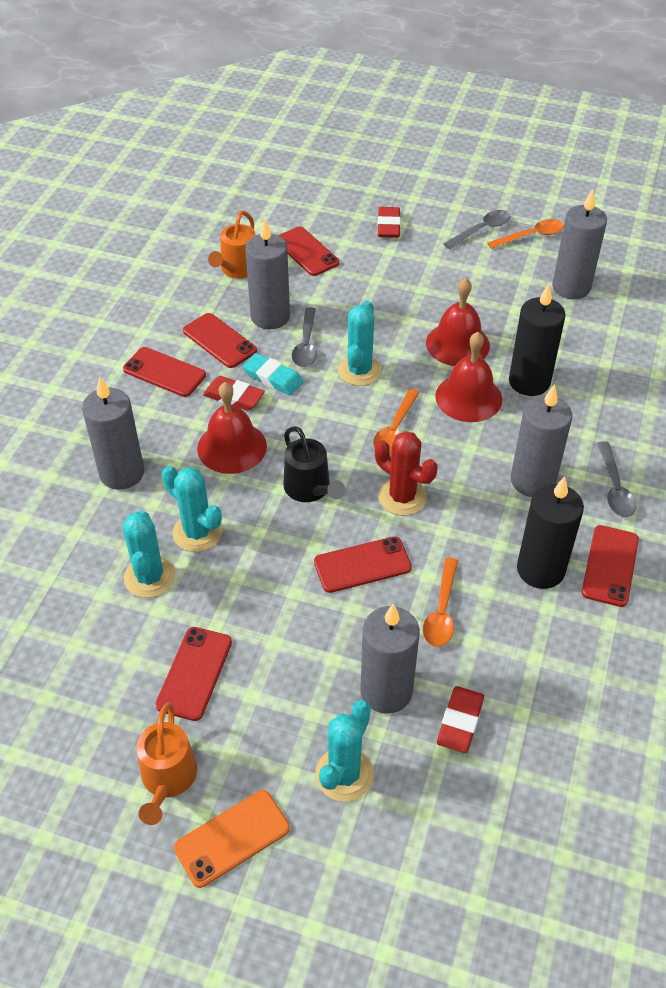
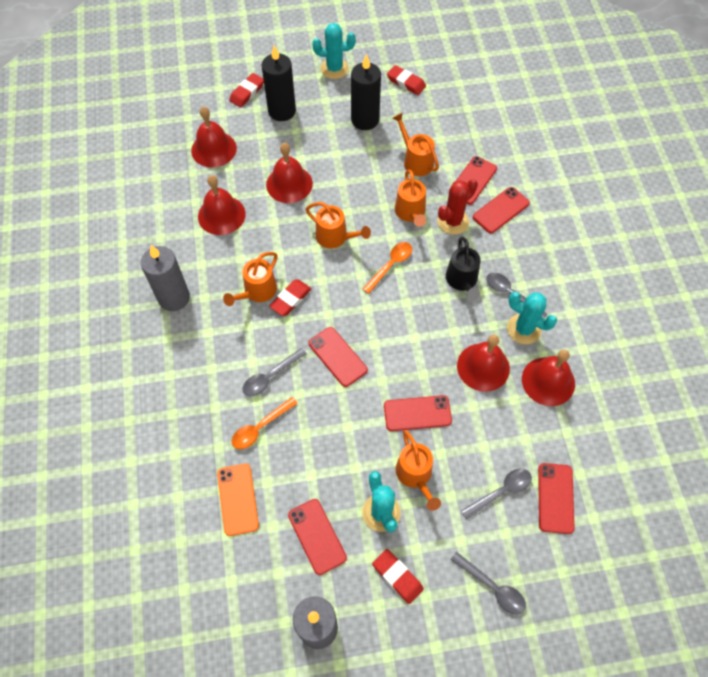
grey candle: [82,376,144,490] [245,218,290,329] [360,604,420,714] [511,384,572,497] [552,189,607,299] = 5 -> [141,245,190,311] [293,596,338,649] = 2
grey spoon: [292,307,317,367] [444,210,511,249] [597,441,637,517] = 3 -> [243,348,307,396] [451,552,526,615] [461,469,532,519] [486,272,548,318] = 4
orange spoon: [373,389,420,453] [423,557,458,647] [487,219,564,249] = 3 -> [232,397,298,449] [363,242,412,294] = 2
orange watering can: [137,702,197,825] [208,211,256,279] = 2 -> [223,252,278,306] [306,202,371,248] [393,113,439,176] [395,170,426,227] [396,430,441,511] = 5
red bell: [197,382,267,474] [426,278,490,366] [435,332,502,422] = 3 -> [191,106,237,167] [198,175,246,235] [266,143,313,203] [457,335,510,392] [522,350,575,406] = 5
red eraser: [203,376,265,411] [378,207,401,238] [437,686,484,753] = 3 -> [229,73,264,107] [269,279,311,316] [372,549,424,604] [387,65,426,95] = 4
turquoise cactus: [122,510,175,598] [162,466,222,552] [315,700,374,802] [338,300,382,386] = 4 -> [312,23,355,79] [362,471,401,532] [507,292,557,344] = 3
turquoise eraser: [243,353,303,395] = 1 -> none = 0

